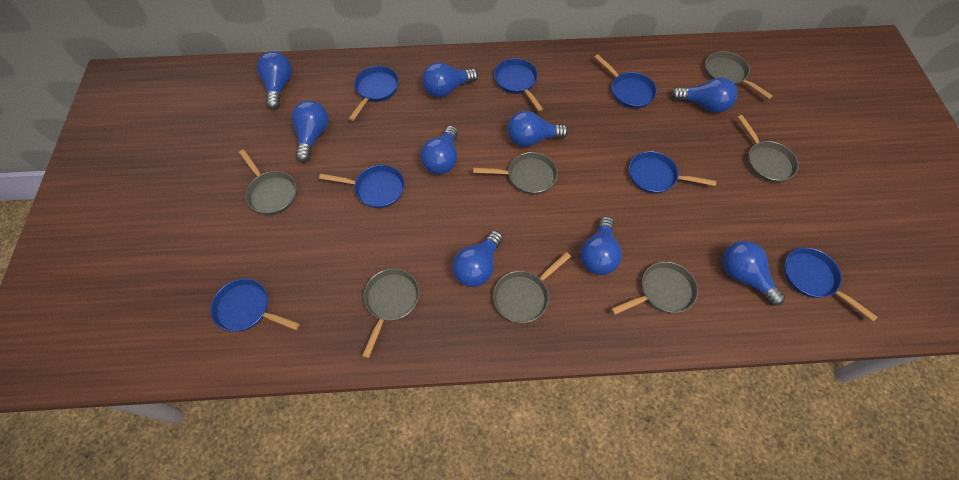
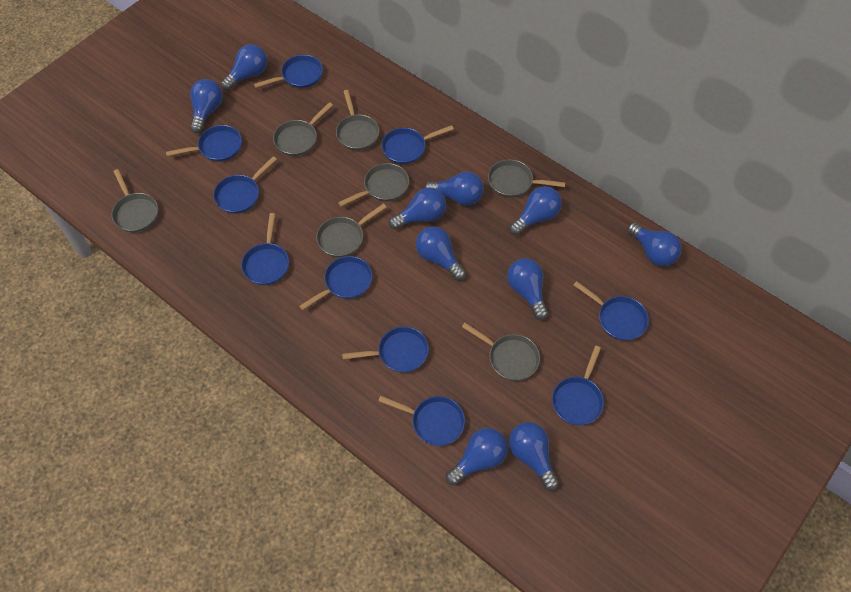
blue light bulb: [257,51,292,110] [292,100,329,162] [421,126,458,174] [422,62,478,97] [453,231,503,287] [507,111,568,147] [580,216,622,275] [671,78,738,113] [722,241,785,306] = 9 -> [190,79,223,134] [221,44,267,91] [389,188,446,230] [416,226,466,280] [424,171,484,206] [446,428,508,486] [507,258,548,320] [509,186,562,236] [509,422,559,491] [627,222,682,266] = 10
blue pan: [210,278,300,332] [319,165,405,208] [349,66,399,121] [494,58,543,111] [594,54,657,109] [629,151,716,194] [784,247,878,322] = 7 -> [166,125,242,162] [213,156,277,214] [241,213,289,285] [254,55,323,88] [299,256,373,310] [342,326,429,373] [378,396,465,446] [381,125,454,164] [552,346,604,425] [574,281,649,341] = 10

